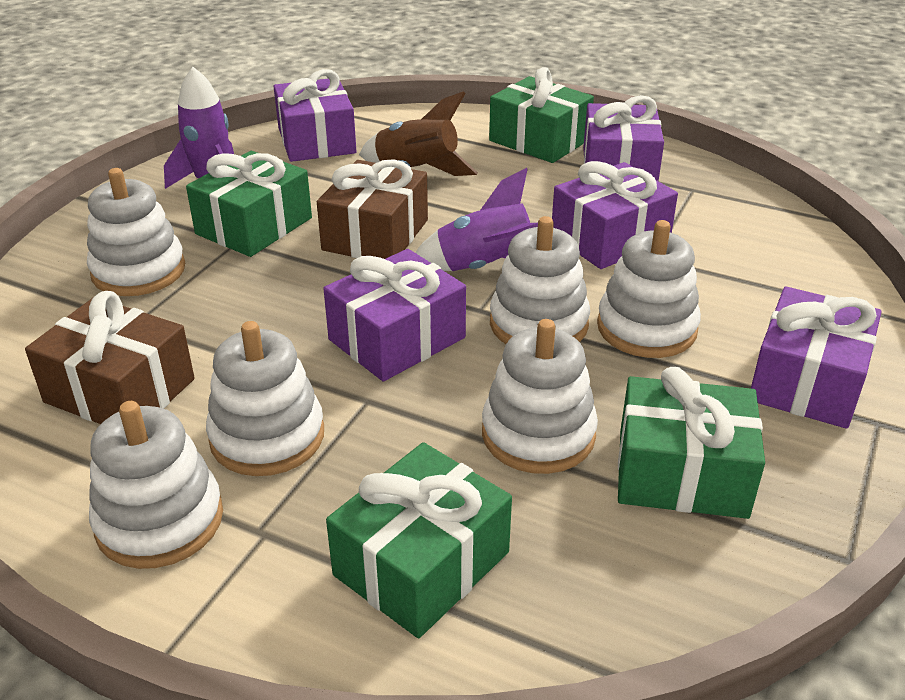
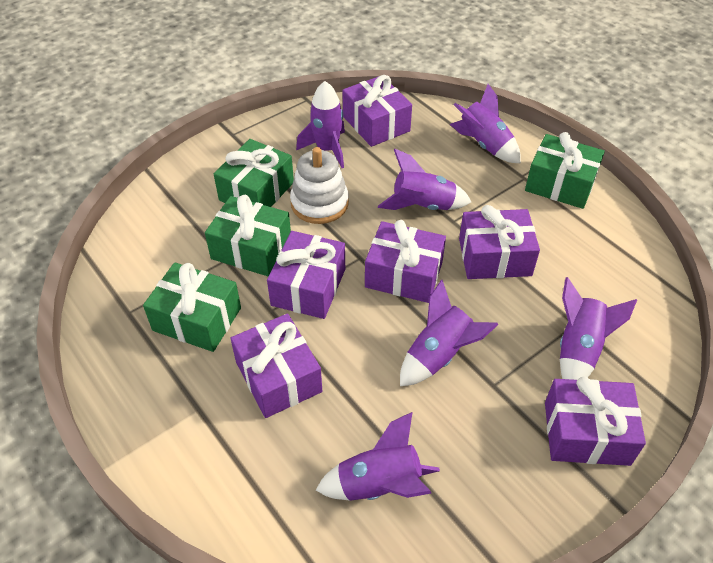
brown gift: [25,291,195,424] [317,159,428,259] = 2 -> none = 0
brown rocket: [359,91,478,176] = 1 -> none = 0
purple gift: [274,69,357,162] [323,249,466,382] [552,161,678,269] [583,95,664,181] [751,286,882,429] = 5 -> [231,314,322,418] [267,231,345,319] [342,75,412,147] [365,220,446,303] [459,205,540,279] [545,376,646,466] = 6
purple rocket: [164,67,234,189] [415,168,538,271] = 2 -> [296,81,345,168] [316,412,440,501] [378,149,471,210] [400,279,499,386] [450,84,521,163] [560,277,637,380] = 6
white stacking toy: [87,168,185,296] [89,401,223,569] [206,321,324,476] [482,319,598,474] [490,216,590,344] [597,220,701,358] = 6 -> [290,147,349,224] = 1

